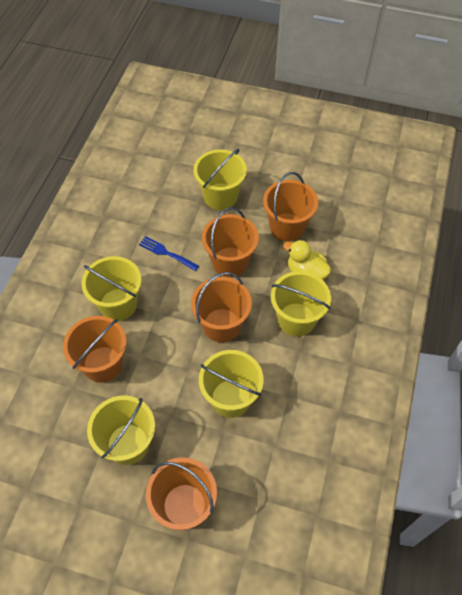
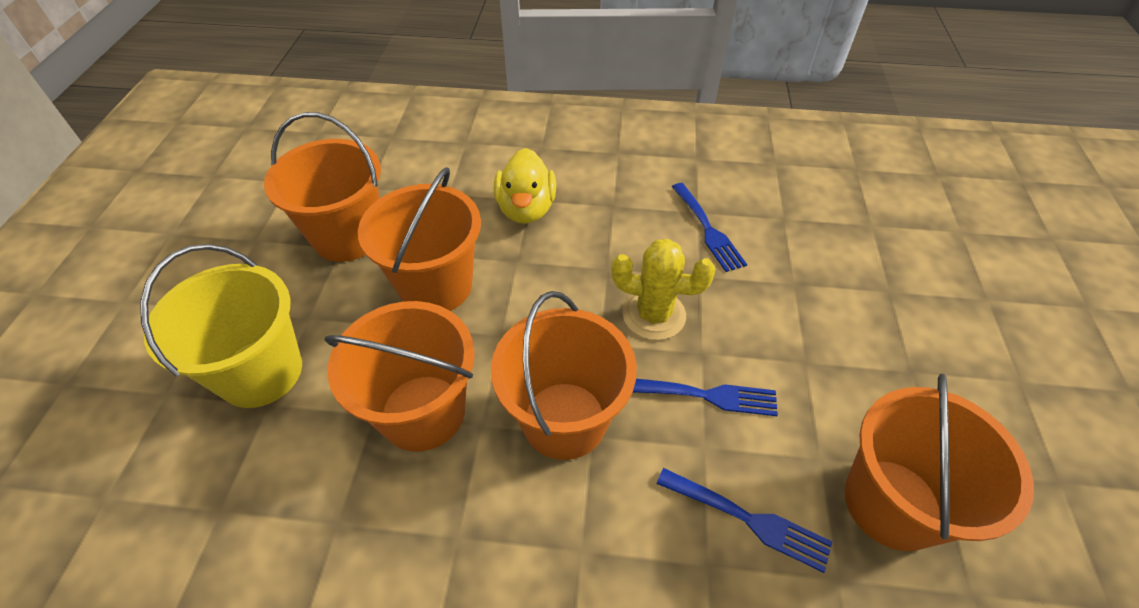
blue fork: [139,236,199,271] = 1 -> [633,379,778,416] [657,468,832,573] [672,183,747,272] = 3
yellow bucket: [82,256,142,321] [87,396,155,465] [193,149,247,210] [199,350,264,418] [271,271,331,336] = 5 -> [140,244,302,408] = 1
yellow cactus: none = 0 -> [612,239,715,340] = 1

